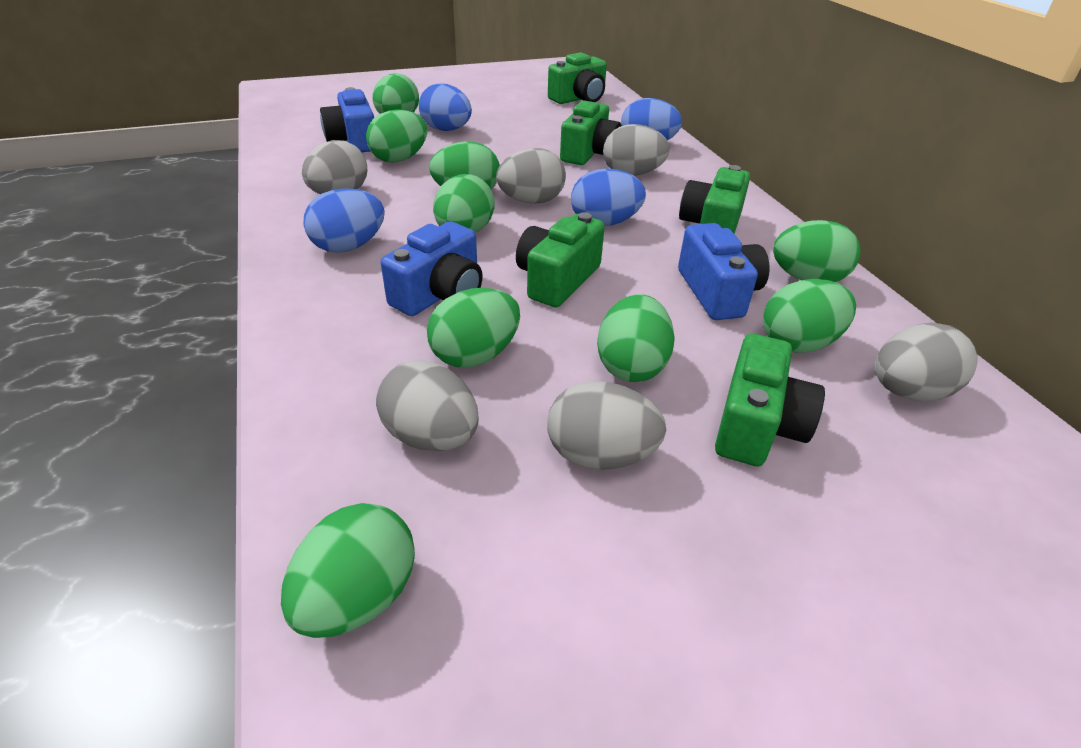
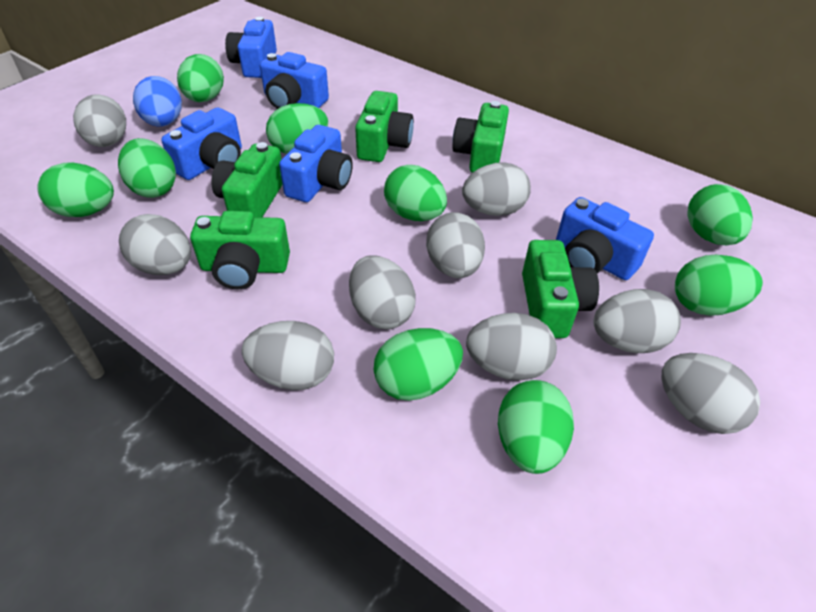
blue camera: [320,87,374,152] [381,221,483,316] [678,223,770,320] = 3 -> [161,107,242,180] [225,17,277,78] [260,52,329,109] [279,125,353,202] [556,197,654,280] = 5
blue egg: [303,188,385,253] [419,83,472,131] [571,168,646,226] [621,98,682,140] = 4 -> [133,76,182,126] = 1
grey egg: [302,140,368,194] [376,360,479,451] [496,148,566,203] [547,381,666,470] [603,124,670,176] [875,323,977,401] = 6 -> [73,95,126,147] [119,214,191,275] [241,321,334,390] [349,255,416,329] [426,212,485,278] [462,162,531,216] [466,313,557,381] [593,289,681,353] [661,353,760,434] = 9

